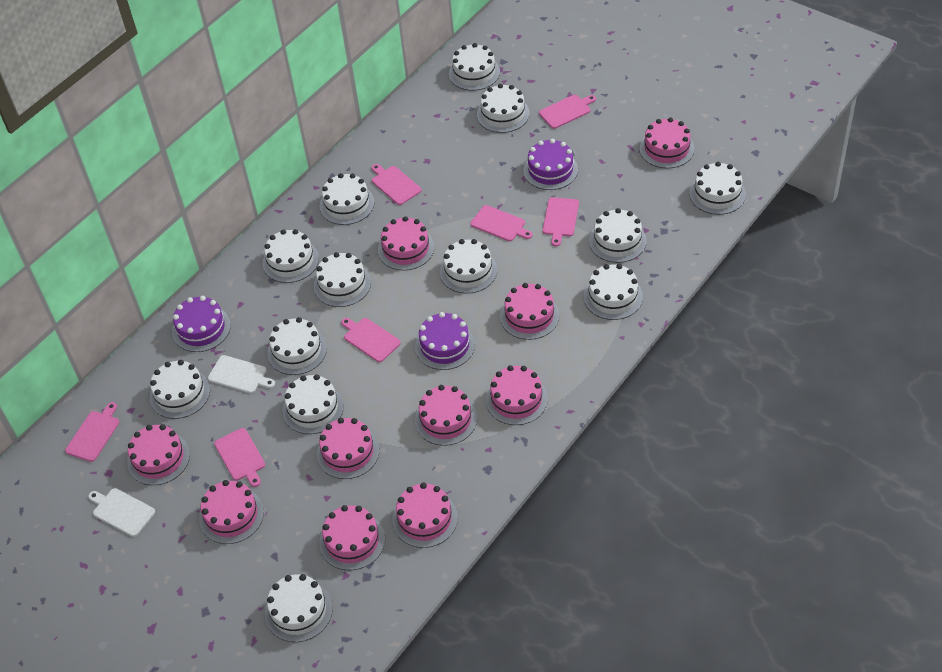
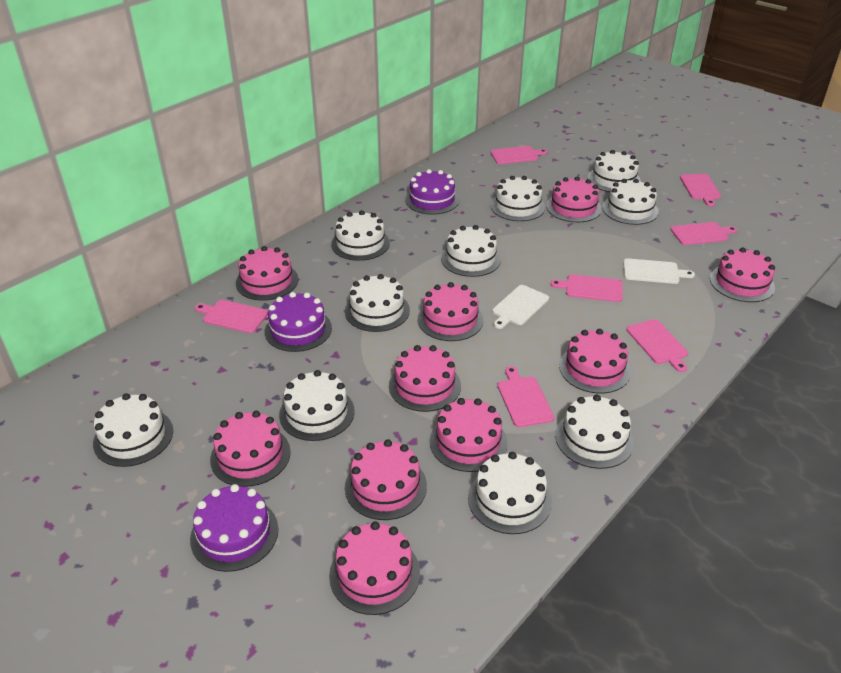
white cake: [150,360,210,419] [262,229,319,283] [265,574,333,642] [267,317,327,375] [282,374,344,434] [314,252,371,307] [320,173,374,225] [440,239,497,294] [449,43,500,91] [477,84,530,133] [584,264,643,320] [589,208,647,263] [689,162,746,215] = 13 -> [93,393,173,467] [279,370,355,441] [331,210,390,261] [345,274,410,332] [441,225,501,277] [468,452,552,534] [490,176,546,221] [555,395,634,469] [588,150,641,192] [602,179,659,225] = 10

